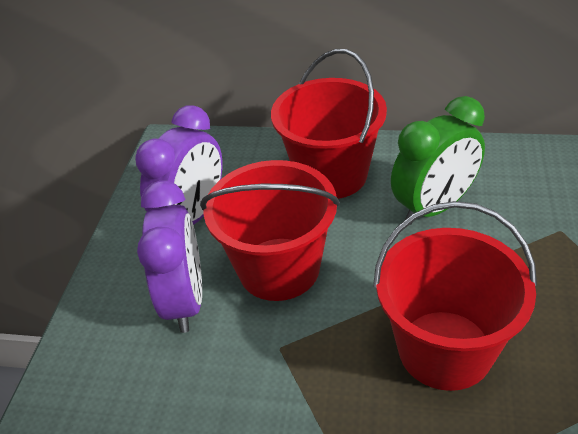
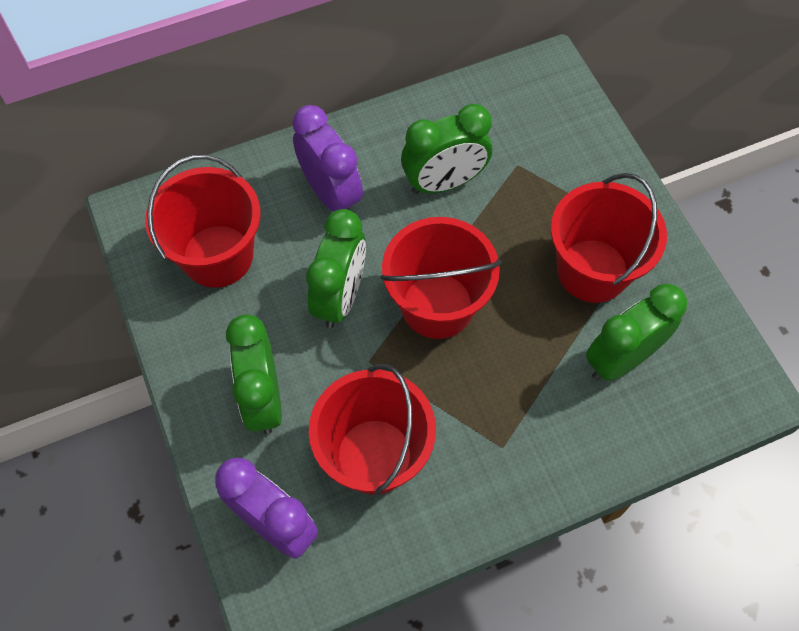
green clock: [391,96,485,225] = 1 -> [226,315,282,434] [306,209,366,328] [401,104,492,194] [586,284,687,381] = 4
red bucket: [200,160,340,301] [271,49,387,199] [373,201,537,391] = 3 -> [145,155,261,288] [309,364,436,494] [380,217,502,339] [551,173,667,303] = 4

